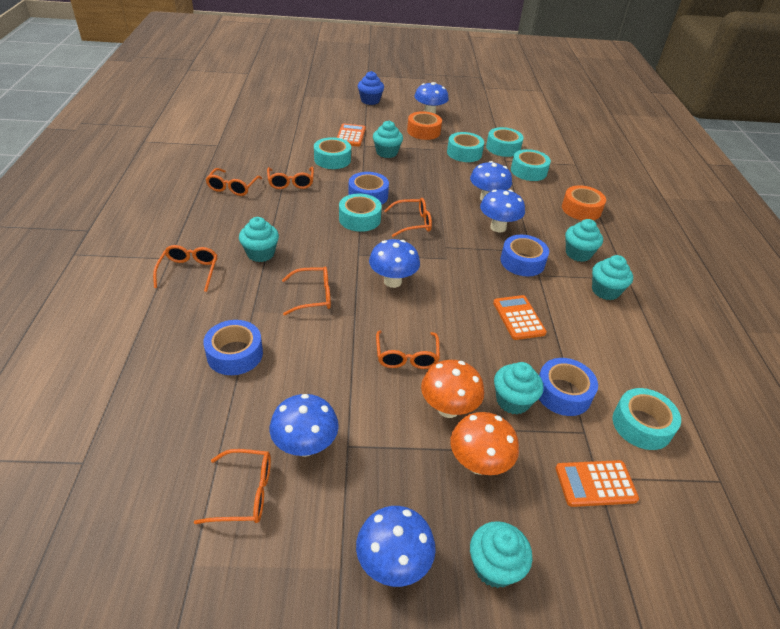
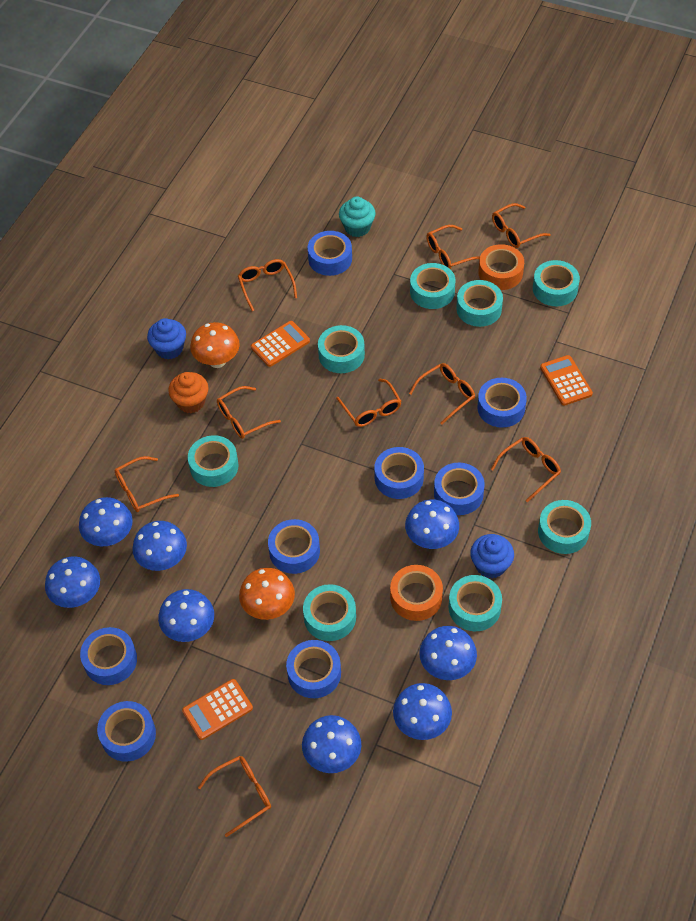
blue cupcake: [358,71,384,105] = 1 -> [147,318,186,360] [470,534,514,579] = 2
blue mushroom: [270,394,339,457] [356,506,436,587] [369,239,420,288] [414,82,449,114] [470,161,512,201] [480,189,525,233] = 6 -> [45,556,100,608] [79,497,133,546] [132,521,187,571] [158,589,214,642] [302,715,361,773] [393,683,452,740] [405,499,459,549] [419,626,477,680] = 8
blue tape: [203,320,263,375] [348,172,389,205] [501,235,549,276] [539,358,598,416] = 4 -> [80,627,137,685] [97,701,156,762] [268,519,320,574] [286,640,341,698] [307,231,352,276] [374,447,424,499] [434,463,485,515] [477,378,527,428] = 8
orange cupcake: none = 0 -> [168,372,209,413] = 1
orange glasses: [153,245,217,292] [194,449,271,524] [205,168,262,196] [267,167,314,189] [282,267,331,316] [376,330,440,369] [384,198,432,237] = 7 -> [115,456,179,512] [198,756,271,837] [217,386,281,439] [238,259,297,311] [336,379,402,427] [409,363,475,425] [426,225,480,269] [491,437,561,502] [492,203,551,248] = 9
turquoise cupcake: [239,217,279,262] [373,121,403,158] [470,521,532,588] [494,362,543,414] [565,219,603,262] [592,255,633,300] = 6 -> [339,197,376,237] = 1
turquoise tape: [314,137,351,169] [339,194,382,232] [447,132,484,162] [486,127,524,157] [511,149,551,181] [613,388,681,450] = 6 -> [188,435,239,487] [303,584,356,641] [318,325,365,373] [410,263,455,309] [449,575,502,631] [456,280,503,327] [533,260,580,306] [538,500,591,554] = 8

